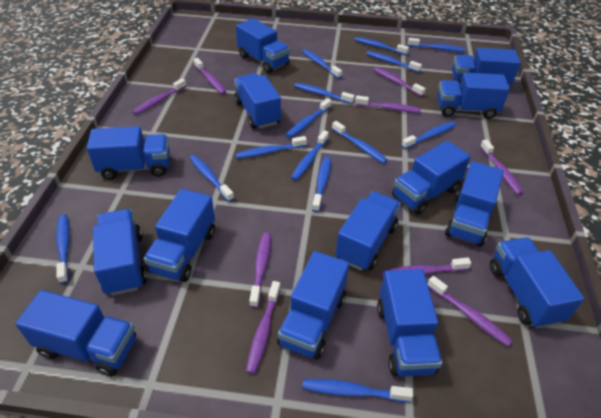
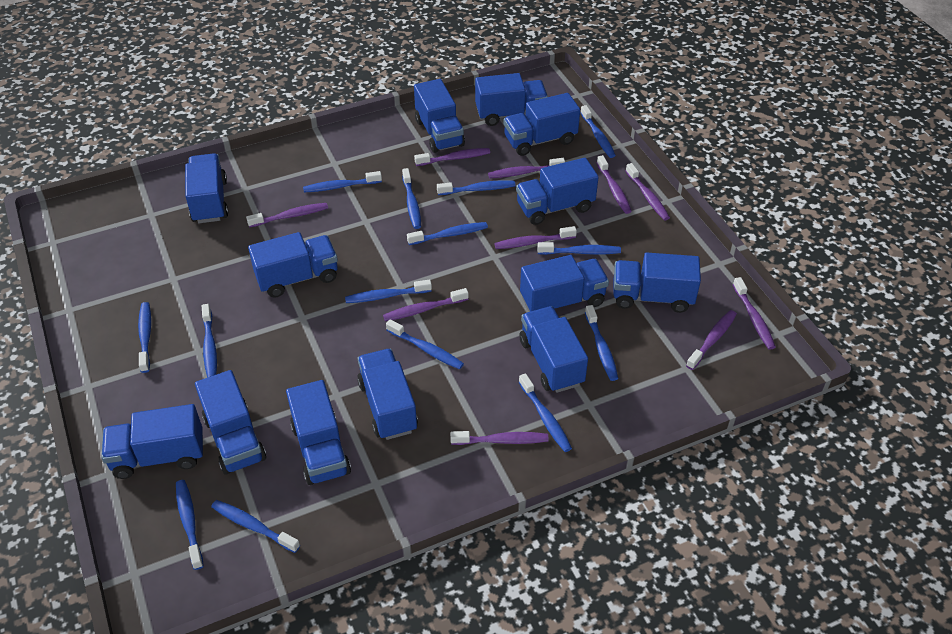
blue truck: [15,290,136,376] [87,126,170,180] [93,209,147,296] [143,189,215,282] [234,73,281,129] [236,18,290,73] [277,251,349,359] [336,192,401,271] [377,269,442,376] [392,141,471,215] [437,73,510,119] [445,161,503,247] [452,48,521,86] [490,237,584,328] = 14 -> [101,404,203,479] [185,153,228,223] [195,370,266,475] [248,232,338,298] [286,380,351,485] [357,349,418,440] [414,79,465,153] [475,73,548,126] [503,93,580,156] [516,158,599,225] [520,255,609,312] [520,306,588,393] [613,253,701,313] = 13
purple toothbrush: [132,78,187,115] [194,58,226,94] [246,281,281,374] [249,232,271,308] [355,96,421,113] [374,67,426,97] [381,258,471,278] [428,276,513,347] [480,139,523,195] = 9 -> [246,203,328,228] [383,288,469,321] [414,148,490,166] [450,431,549,445] [488,158,565,178] [494,226,577,249] [597,155,632,214] [626,163,670,221] [686,310,737,370] [733,277,776,350] = 10

